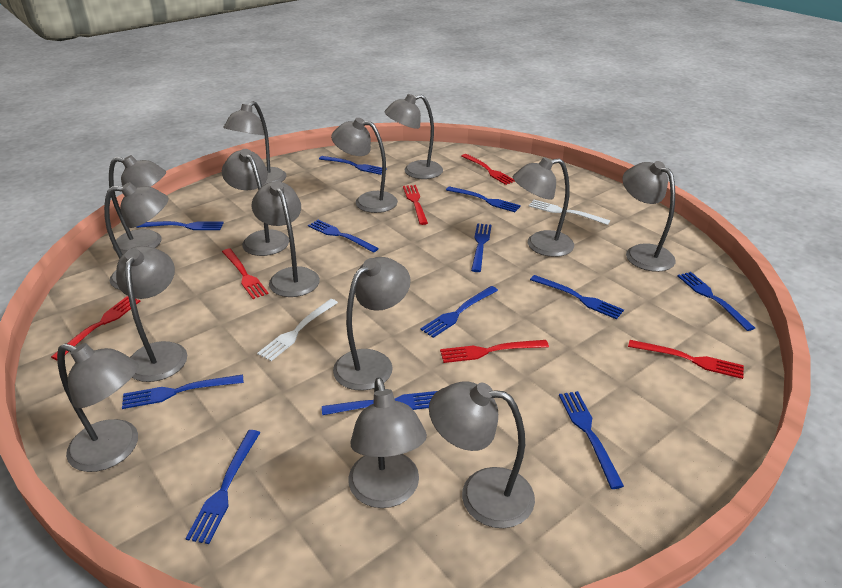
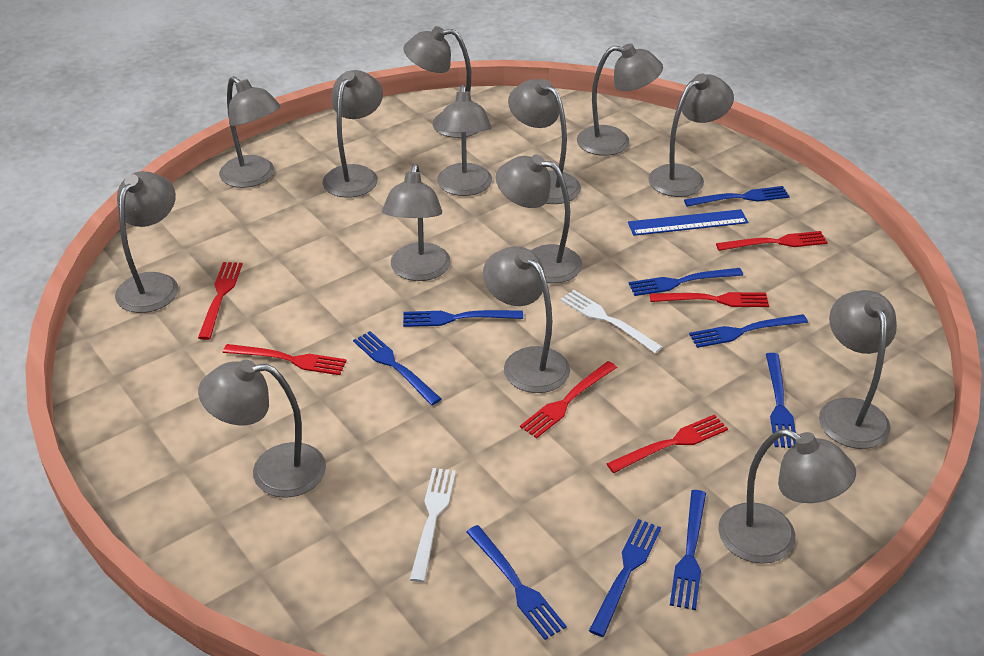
blue fork: [122,375,244,409] [136,221,224,230] [185,430,260,544] [308,220,379,253] [319,156,387,175] [322,391,437,415] [420,286,498,338] [446,186,521,212] [471,223,491,272] [530,275,624,319] [559,391,624,489] [677,272,755,331] = 12 -> [353,331,441,405] [403,310,523,327] [466,525,567,640] [589,519,661,637] [629,268,743,296] [670,490,706,610] [684,186,790,207] [689,314,808,348] [766,353,796,448] = 9
blue ruler: none = 0 -> [628,209,748,236] = 1

